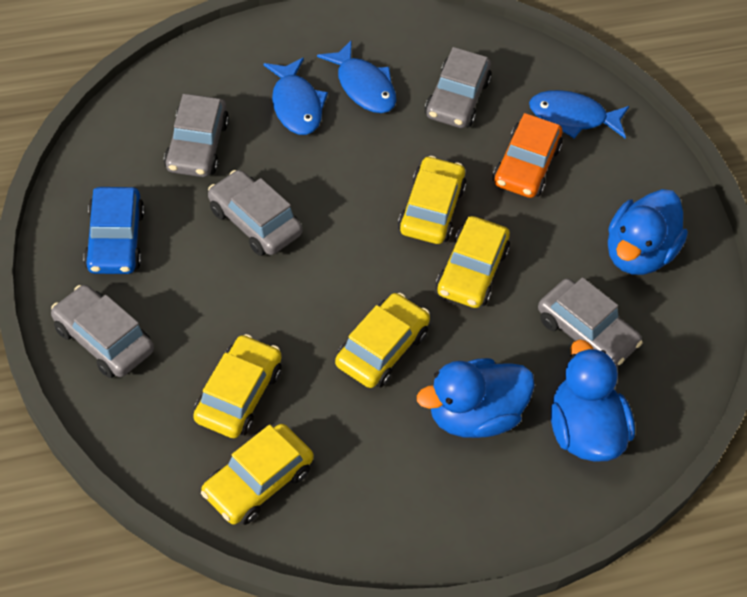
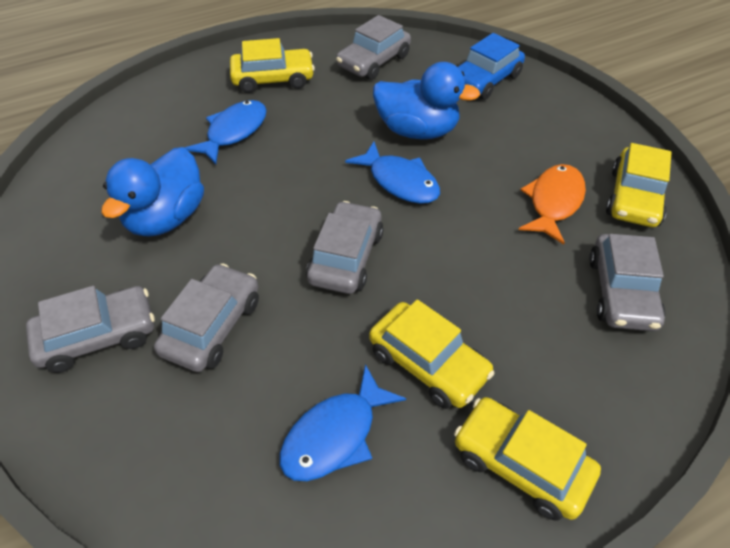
blue duck: [417,358,535,438] [551,340,635,461] [608,189,688,275] = 3 -> [101,147,204,236] [373,62,480,139] = 2
orange car: [493,113,563,198] = 1 -> none = 0
orange fish: none = 0 -> [519,164,586,245] = 1
yellow car: [193,334,282,438] [201,424,314,525] [335,293,430,388] [398,156,466,244] [436,216,510,308] = 5 -> [230,38,315,93] [369,299,494,409] [454,397,601,521] [606,143,672,227] = 4

